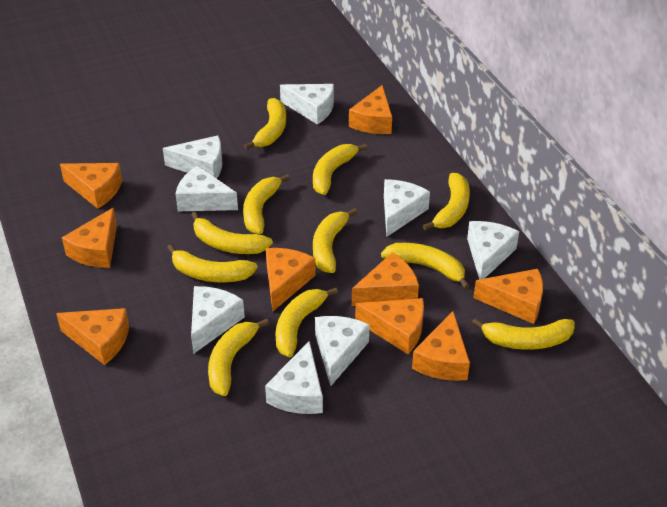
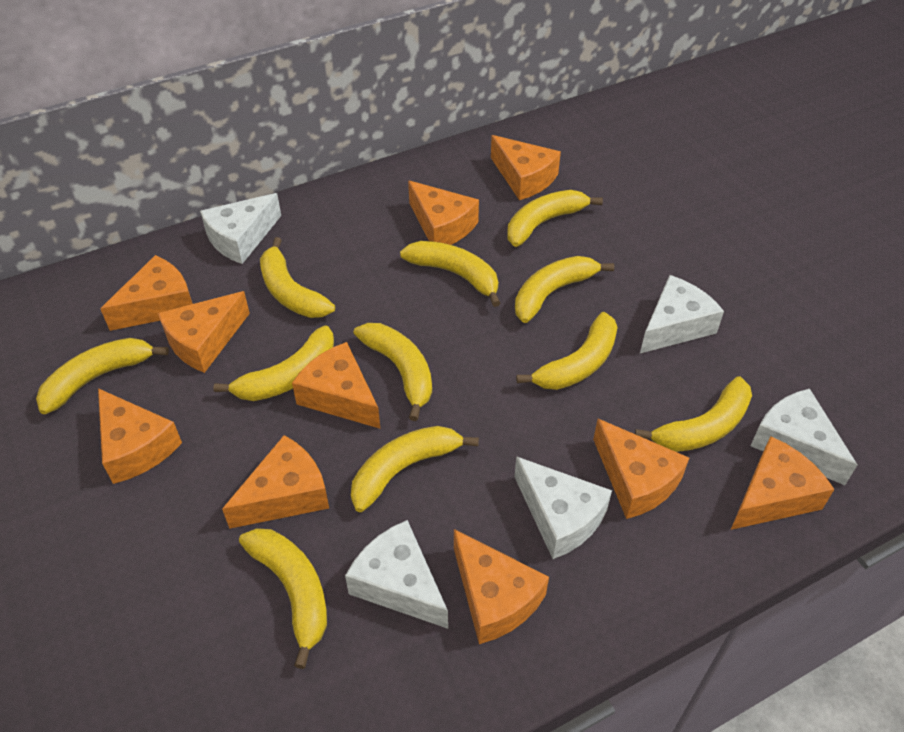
orange cheese: [56,308,129,365] [60,163,122,209] [62,208,117,268] [266,248,316,312] [349,85,392,134] [352,253,419,306] [355,298,424,354] [412,311,470,381] [473,269,543,324] = 9 -> [98,388,182,484] [100,255,193,331] [158,291,250,373] [222,435,329,529] [292,342,381,429] [408,181,479,245] [454,529,549,644] [491,135,561,200] [593,419,689,519] [731,436,834,530] = 10
white cheese: [163,135,222,179] [176,166,238,211] [191,286,245,354] [265,341,323,414] [280,84,334,125] [315,316,370,386] [384,179,430,237] [467,221,519,279] = 8 -> [200,193,281,264] [345,520,448,629] [514,456,612,559] [640,275,724,353] [751,389,857,485] = 5

